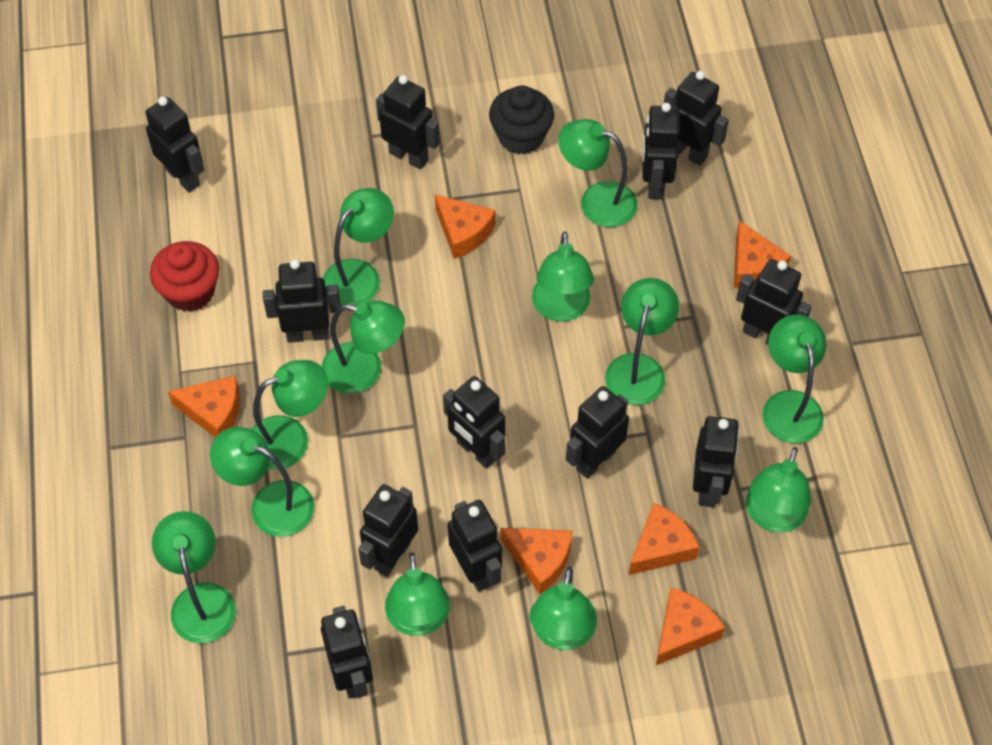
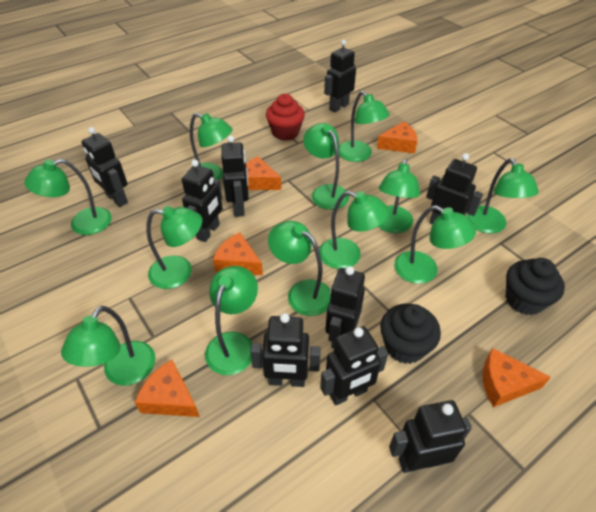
black cupcake: [489,85,554,155] = 1 -> [380,303,441,364] [505,258,565,315] = 2
black robot: [146,96,204,193] [263,259,341,343] [321,606,373,699] [358,484,418,576] [376,75,440,169] [443,376,505,469] [448,500,502,592] [566,386,629,479] [642,103,679,199] [664,71,729,166] [693,416,740,507] [736,259,812,345] = 12 -> [81,127,128,207] [182,159,222,242] [221,135,249,217] [250,313,321,387] [320,326,388,406] [324,40,356,112] [325,266,365,349] [389,400,472,473] [426,153,483,224] = 9
orange cheese: [168,376,240,438] [435,194,495,259] [500,528,572,594] [629,503,700,575] [656,588,725,665] [734,220,791,288] = 6 -> [135,360,200,417] [213,232,263,275] [246,156,281,190] [377,121,417,154] [483,348,551,407] = 5

